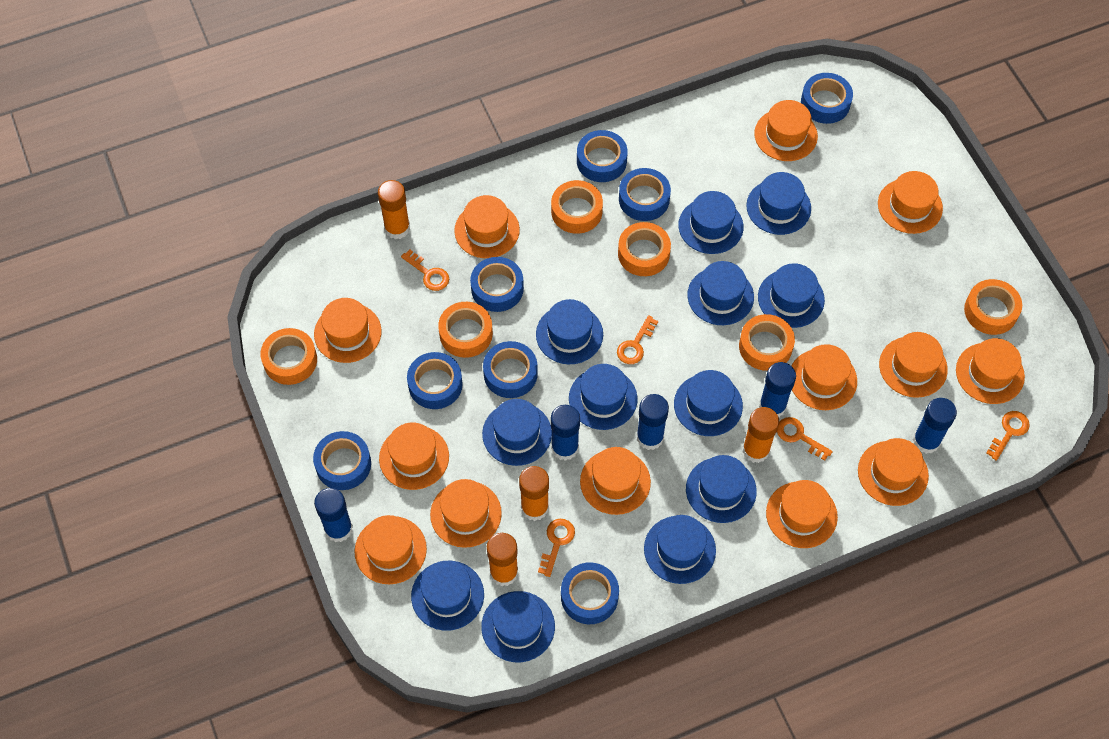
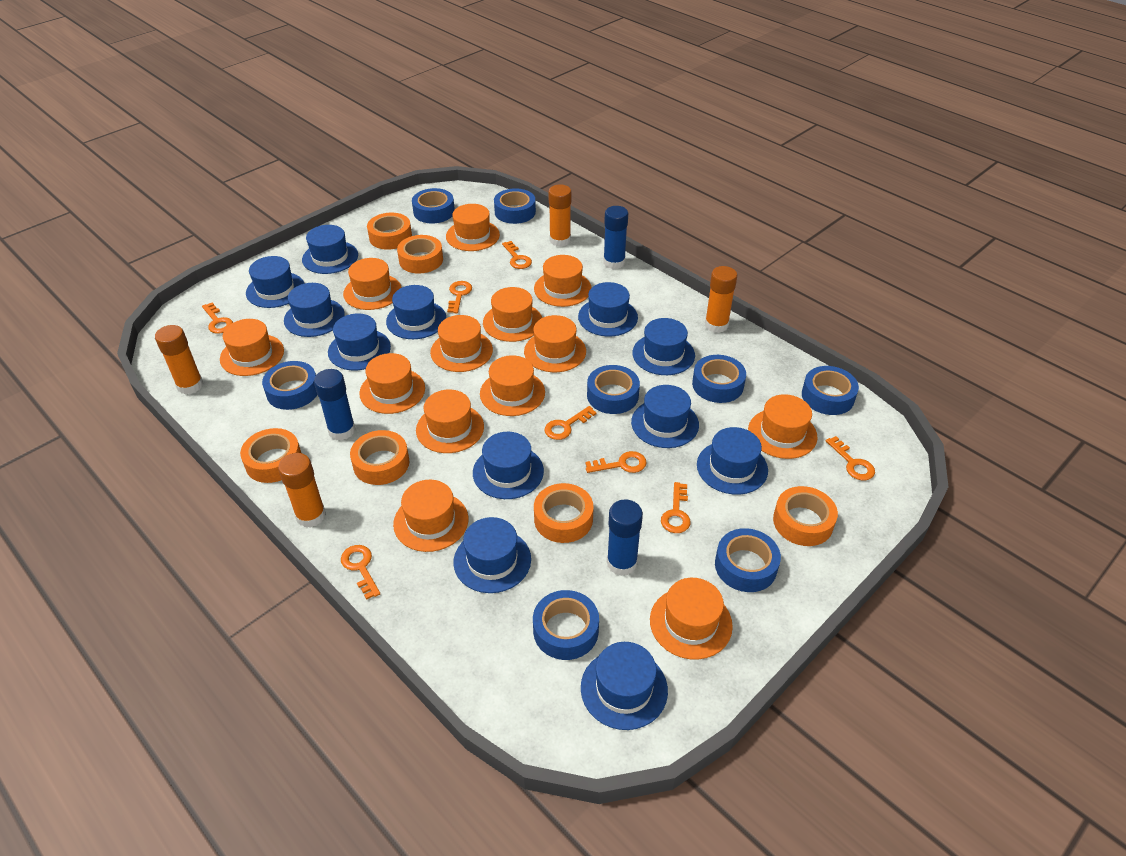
blue glue stick: [314,488,353,542] [551,405,580,461] [637,394,669,450] [759,362,796,417] [913,398,957,454] = 5 -> [314,369,356,440] [603,206,628,269] [607,499,643,576] = 3
orange key: [401,249,449,291] [538,519,575,577] [617,315,658,364] [777,417,833,461] [986,411,1030,461] = 5 -> [202,302,233,334] [341,545,380,600] [447,281,472,313] [502,241,532,269] [544,406,597,440] [585,451,647,473] [661,482,690,533] [826,436,875,480] = 8

